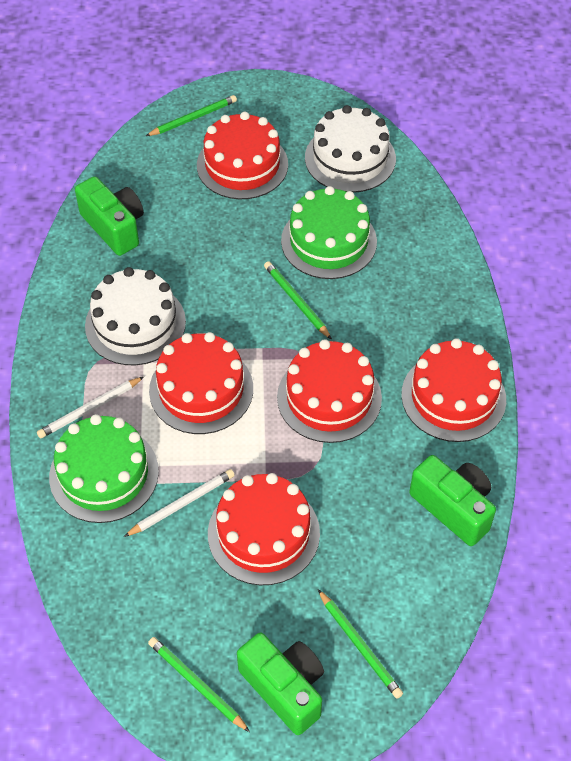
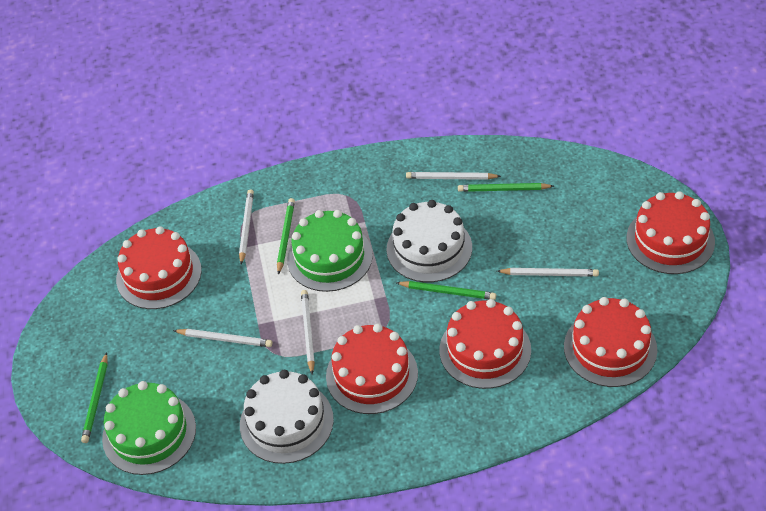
green camera: [75,176,144,256] [237,633,324,735] [409,455,496,546] = 3 -> none = 0
white pencil: [37,377,144,439] [124,469,235,537] = 2 -> [173,329,272,347] [239,189,254,265] [301,290,315,375] [406,172,501,180] [497,268,599,277] = 5

